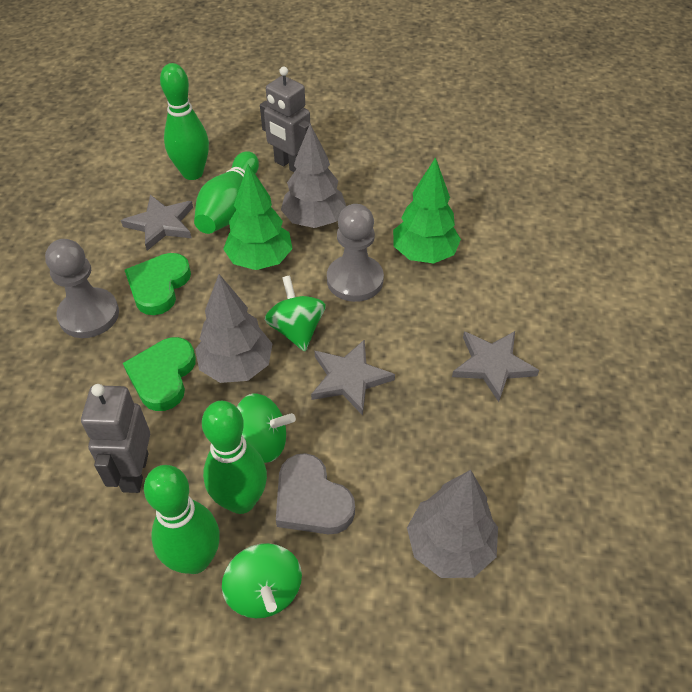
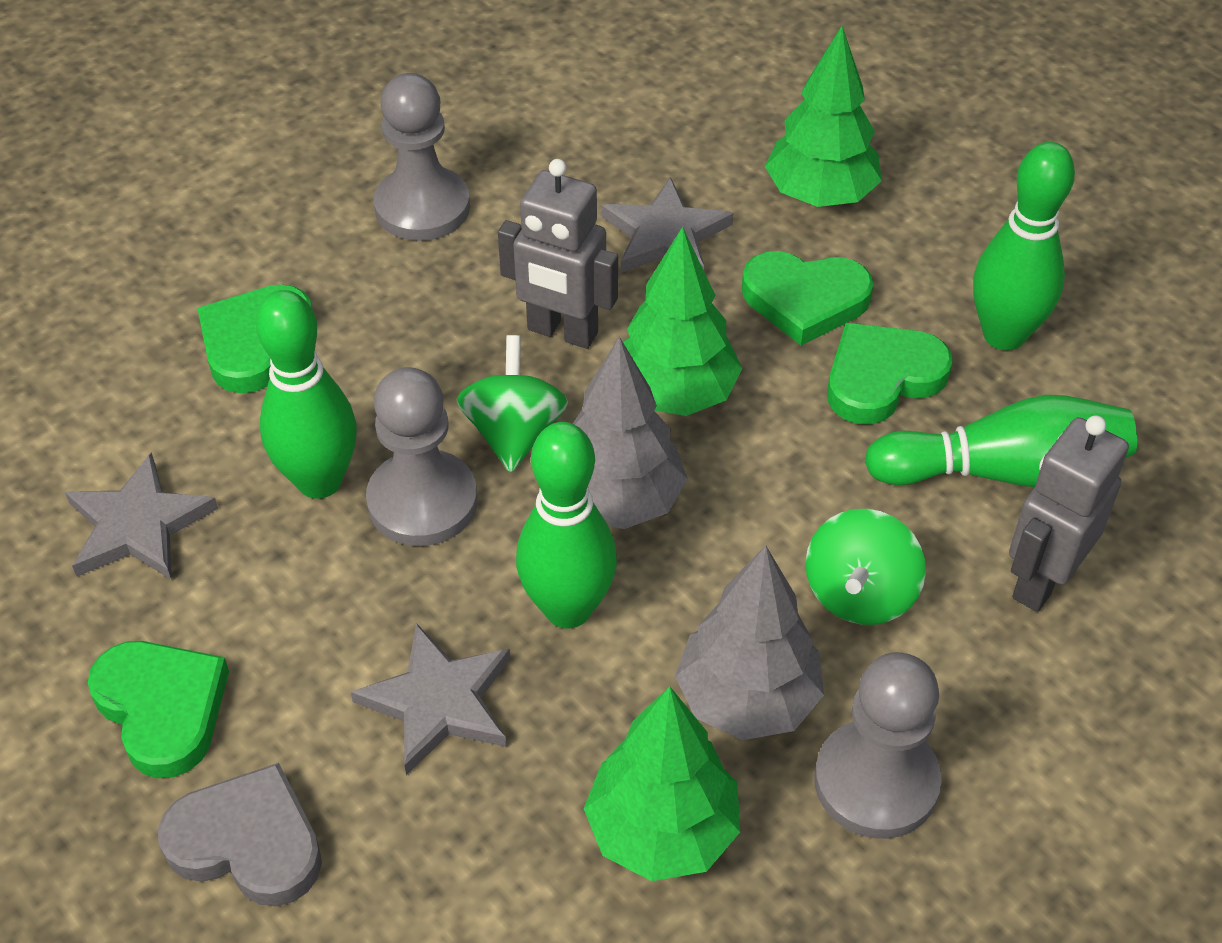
green heart: [123,337,196,411] [125,253,191,315] = 2 -> [88,641,229,778] [197,284,313,393] [742,251,873,345] [827,323,953,424] = 4
green spinning top: [222,543,302,618] [237,394,296,463] [265,276,326,351] = 3 -> [457,335,568,473] [806,509,926,625] = 2
green tree: [223,164,293,270] [393,157,461,263] = 2 -> [583,686,740,881] [623,227,742,416] [765,26,882,207] = 3
grey pawn: [45,239,119,338] [327,204,384,302] = 2 -> [366,367,478,546] [374,73,470,241] [814,653,942,839] = 3
grey tree: [195,274,273,383] [281,124,347,228] [407,470,498,578] = 3 -> [573,337,688,529] [675,546,824,740] = 2

